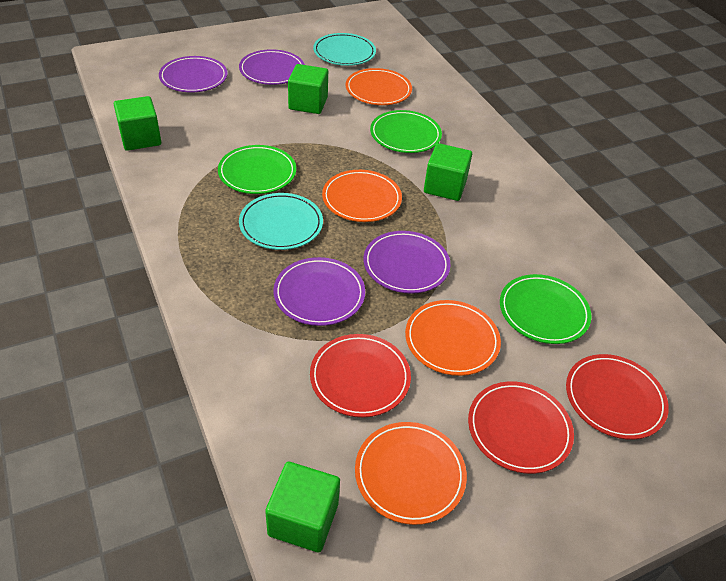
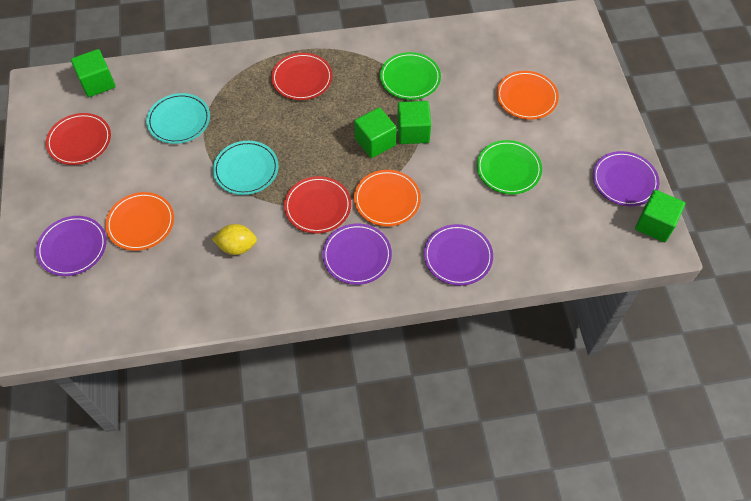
green plate: [218,145,296,194] [370,110,442,153] [500,274,592,344] = 3 -> [380,52,441,100] [477,140,542,194] = 2
orange plate: [322,170,402,222] [346,68,412,105] [355,422,467,525] [405,300,501,376] = 4 -> [105,192,174,251] [354,170,421,226] [496,71,559,120] = 3
yellow lemon: none = 0 -> [212,224,257,255] = 1

